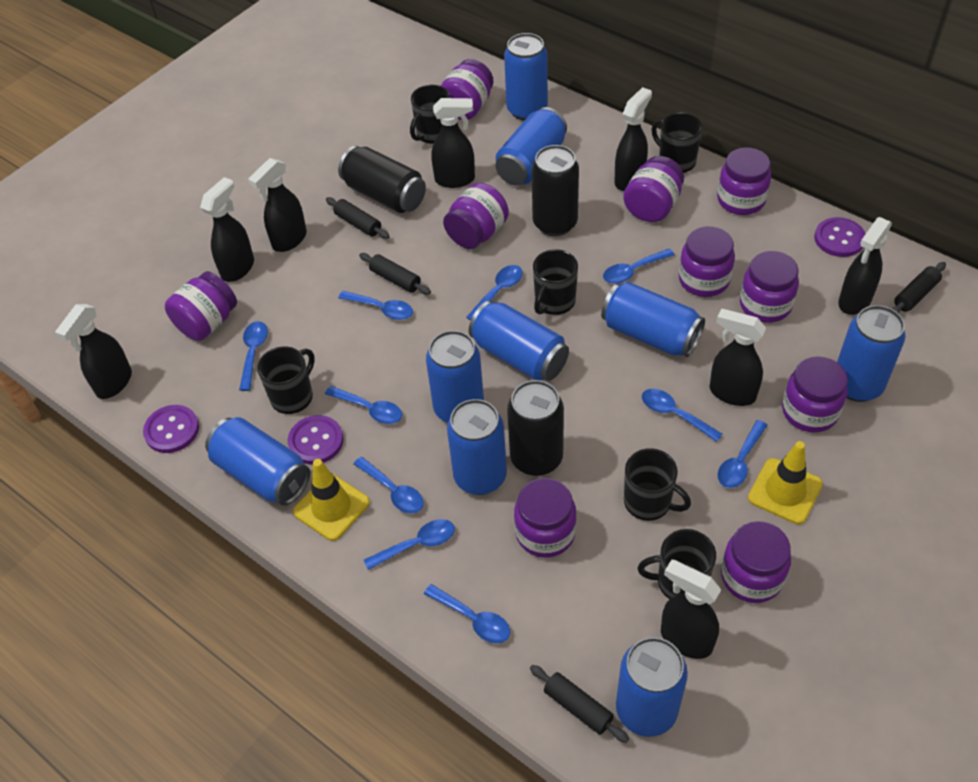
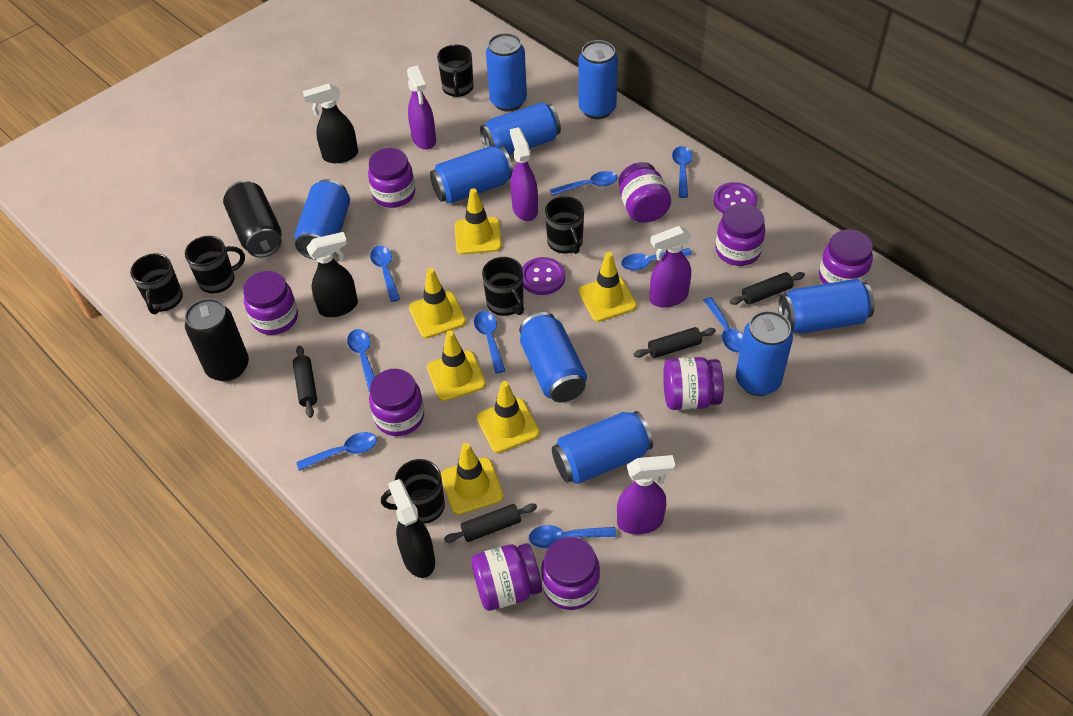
black can: [338,146,426,213] [507,380,564,476] [532,145,579,236] = 3 -> [185,298,249,382] [223,181,282,257] = 2
black spray bottle: [55,304,132,399] [200,177,254,282] [248,158,307,252] [431,98,475,188] [614,87,652,191] [661,560,721,659] [710,309,766,406] [838,217,892,315] = 8 -> [303,83,358,163] [306,232,358,317] [388,479,435,578] = 3
blue spoon: [239,321,268,391] [325,386,402,424] [338,291,413,320] [354,457,424,514] [364,519,455,570] [424,584,510,643] [466,265,523,321] [603,248,675,284] [642,389,722,442] [718,420,767,488] = 10 -> [296,432,377,471] [347,329,375,392] [370,246,400,302] [474,311,505,374] [529,525,616,548] [550,171,618,196] [621,248,692,271] [672,146,692,198] [703,297,743,353] = 9
purple button: [143,405,199,453] [288,415,344,464] [815,217,865,257] = 3 -> [522,257,565,295] [713,182,757,213] = 2
purple jar: [165,271,237,341] [440,59,493,120] [443,183,509,249] [514,478,577,558] [623,156,684,222] [679,226,735,297] [717,147,771,215] [721,521,791,603] [740,251,799,323] [782,356,848,433] = 10 -> [243,271,298,335] [368,148,415,208] [369,369,424,436] [471,543,542,611] [541,537,600,610] [618,162,671,223] [663,357,724,410] [715,203,766,266] [819,229,873,284] = 9
purple spray bottle: none = 0 -> [407,65,436,150] [510,127,538,221] [617,455,675,535] [650,226,691,308] = 4
yellow traffic cone: [293,459,370,541] [748,441,823,524] = 2 -> [409,268,466,338] [427,330,486,401] [441,443,504,515] [455,188,502,254] [477,381,540,453] [579,252,637,322] = 6

